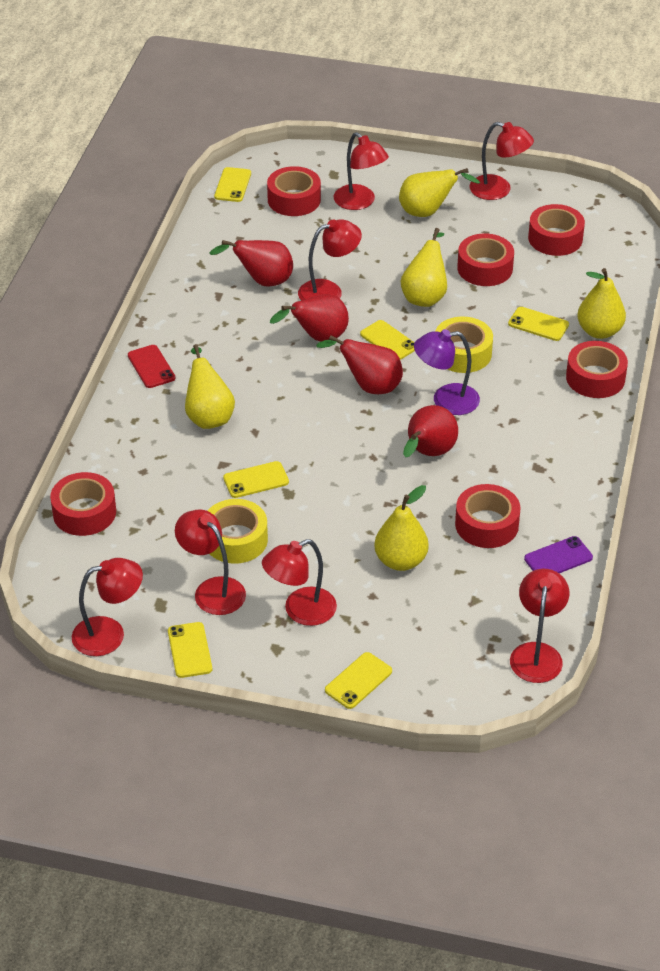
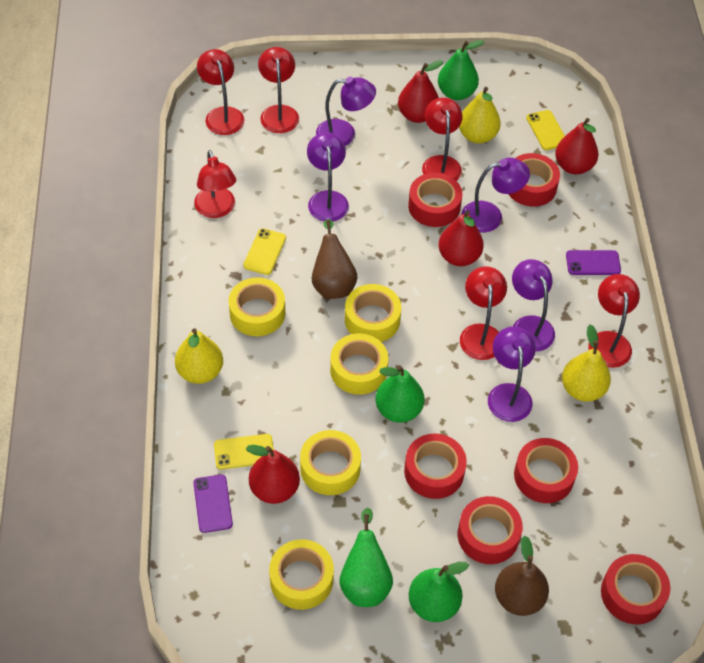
brown pear: none = 0 -> [312,219,358,299] [495,536,549,616] = 2
green pear: none = 0 -> [339,508,393,607] [376,365,424,423] [409,562,469,622] [438,40,484,100] = 4
purple lamp: [414,329,480,415] = 1 -> [307,133,349,221] [316,77,376,146] [461,158,530,232] [488,326,536,422] [512,259,555,352] = 5
purple phone: [524,536,593,573] = 1 -> [194,475,233,533] [566,250,621,275] = 2
red lamp: [72,558,143,656] [175,510,246,615] [262,539,337,626] [298,219,362,301] [334,132,389,210] [470,122,534,200] [510,569,569,683] = 7 -> [194,150,236,218] [197,49,244,135] [258,47,299,133] [422,98,463,181] [460,266,507,360] [588,274,640,368] = 6
red phone: [128,345,175,388] = 1 -> none = 0
yellow pear: [185,344,235,429] [374,485,429,571] [399,168,480,217] [401,228,447,307] [577,268,626,339] = 5 -> [175,328,223,384] [459,87,501,144] [562,324,611,402] = 3
yellow phone: [168,622,212,678] [214,167,251,202] [223,461,289,498] [325,652,392,709] [360,320,415,360] [508,307,569,341] = 6 -> [214,434,274,469] [243,228,286,275] [526,110,565,150] = 3
yellow tape: [208,499,268,564] [435,317,493,373] = 2 -> [228,277,285,336] [269,539,334,610] [300,430,361,495] [330,333,388,395] [345,284,401,342] = 5

